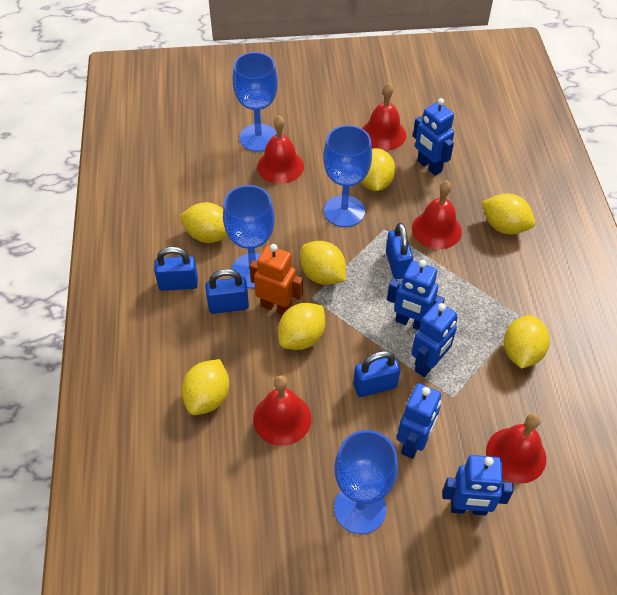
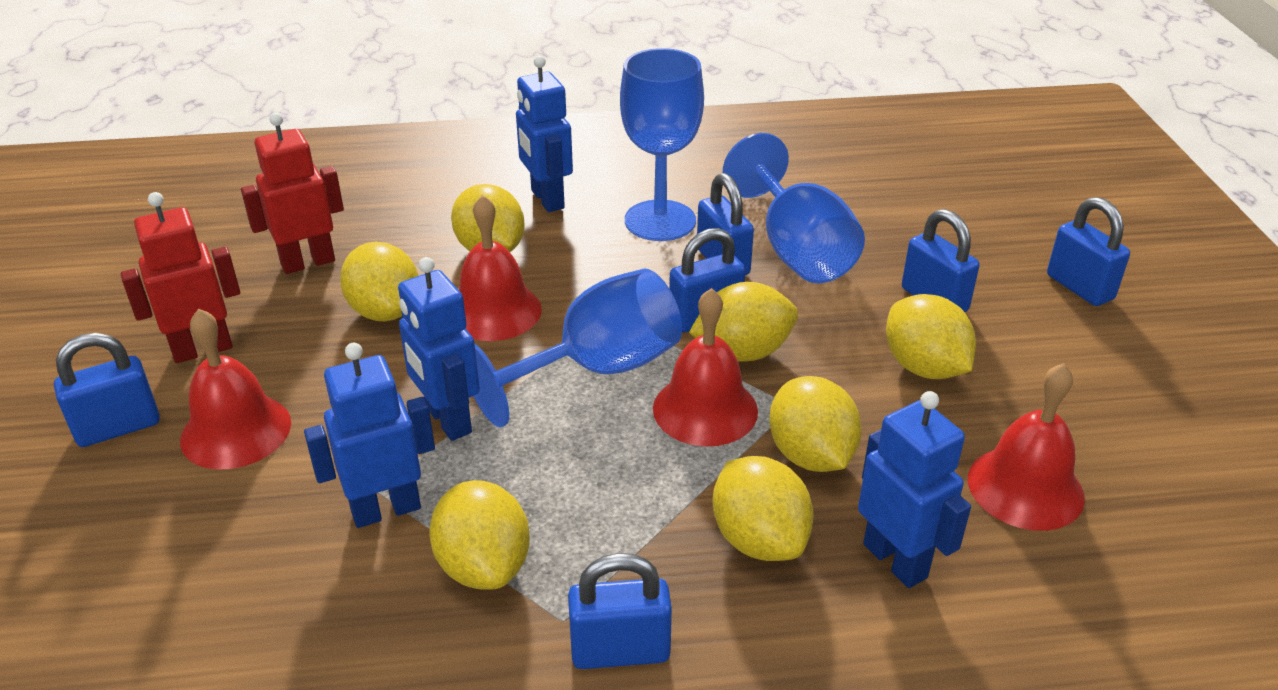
blue goblet: [223,185,275,288] [232,52,278,152] [323,125,372,227] [334,430,398,534] = 4 -> [473,268,682,427] [620,48,704,241] [723,133,865,283] = 3
blue padlock: [154,247,198,291] [205,269,249,314] [353,351,400,397] [386,223,413,279] = 4 -> [54,333,160,447] [568,553,672,669] [669,228,745,332] [697,173,754,275] [902,209,979,312] [1047,197,1130,306] = 6
blue robot: [387,260,445,330] [397,383,441,459] [412,302,458,377] [413,98,454,176] [443,455,514,515] = 5 -> [304,343,435,528] [398,257,480,441] [516,56,573,212] [858,391,971,588] = 4
orange robot: [249,244,303,315] = 1 -> none = 0
red bell: [253,375,311,446] [257,116,304,184] [362,83,406,151] [412,180,462,249] [486,413,546,483] = 5 -> [180,309,291,470] [459,195,542,341] [653,288,758,446] [968,363,1085,531] = 4
red robot: none = 0 -> [121,192,240,363] [241,113,344,274] = 2

